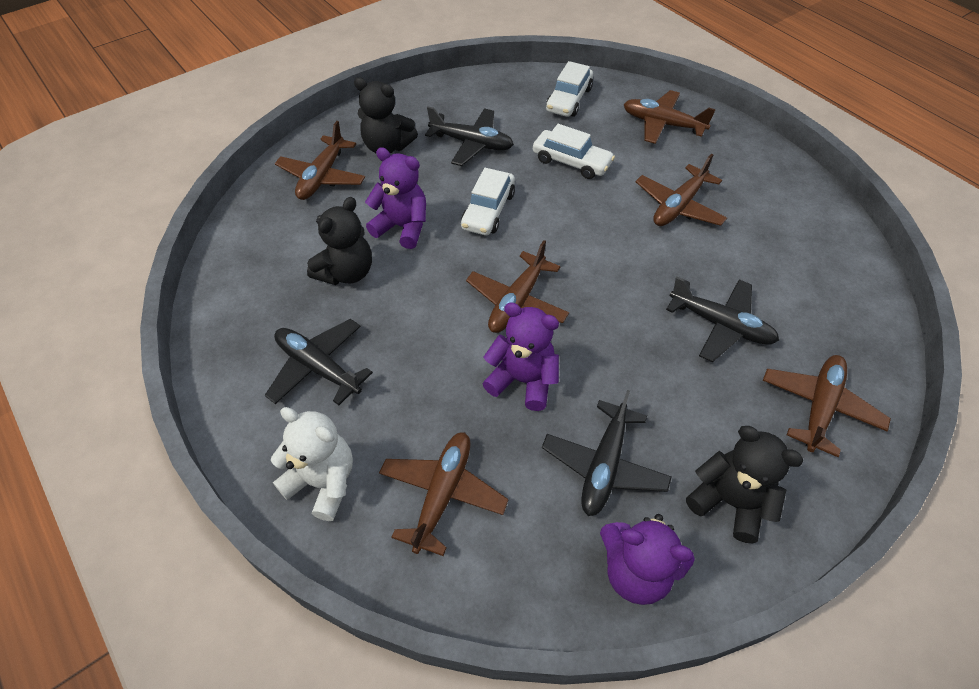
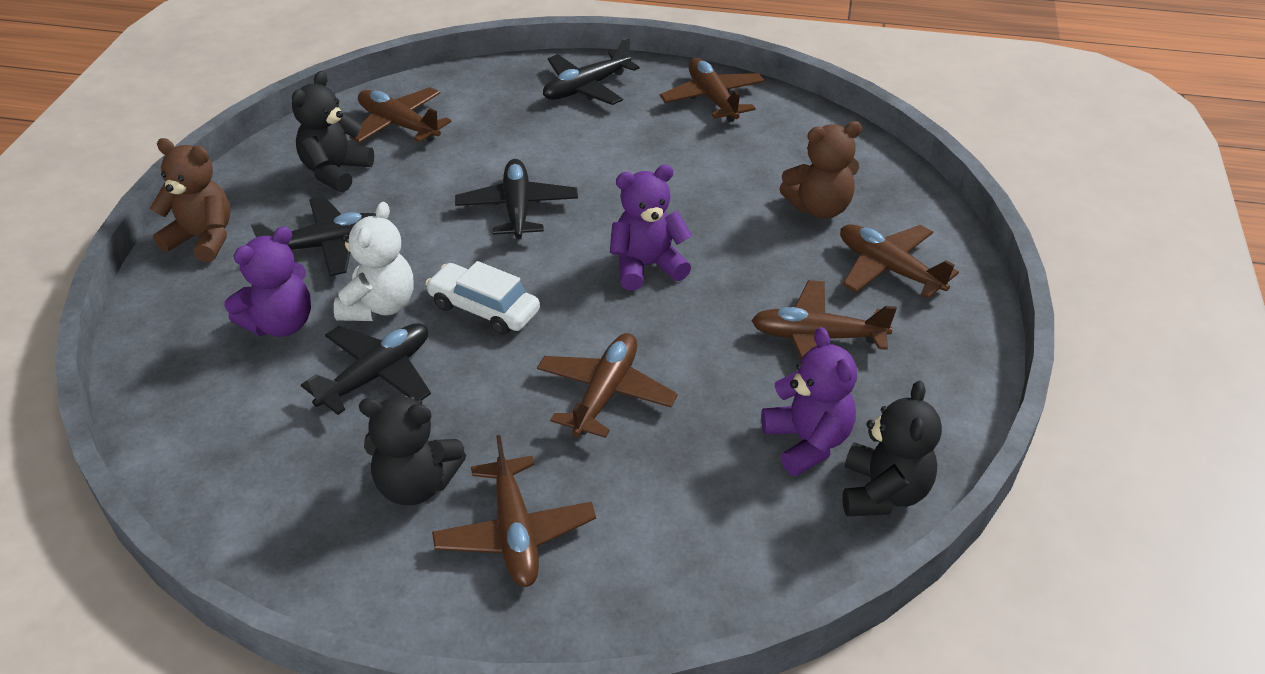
brown teddy bear: none = 0 -> [150,138,231,262] [779,121,862,219] = 2
white car: [461,168,515,235] [533,124,615,179] [546,61,593,117] = 3 -> [425,261,540,335] = 1

